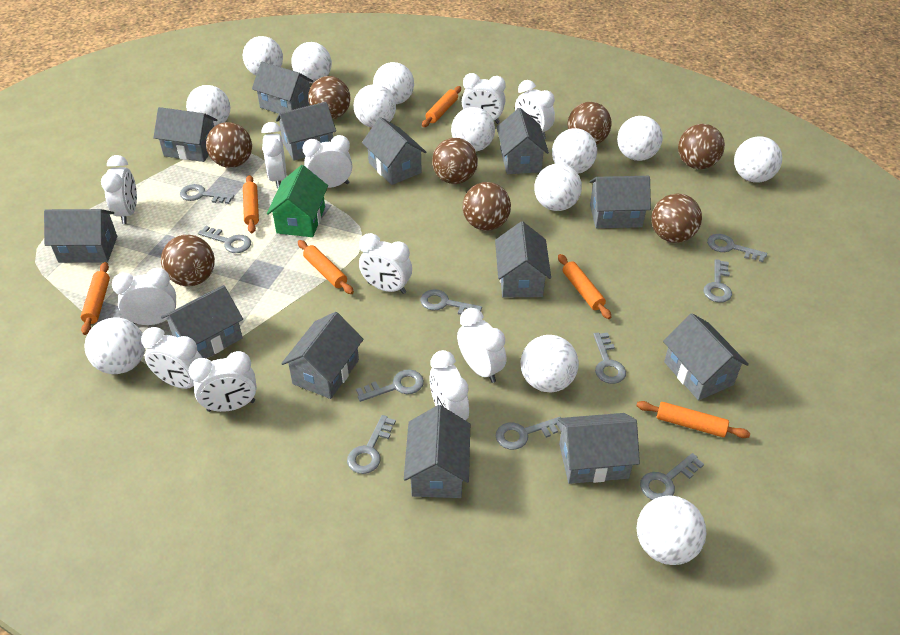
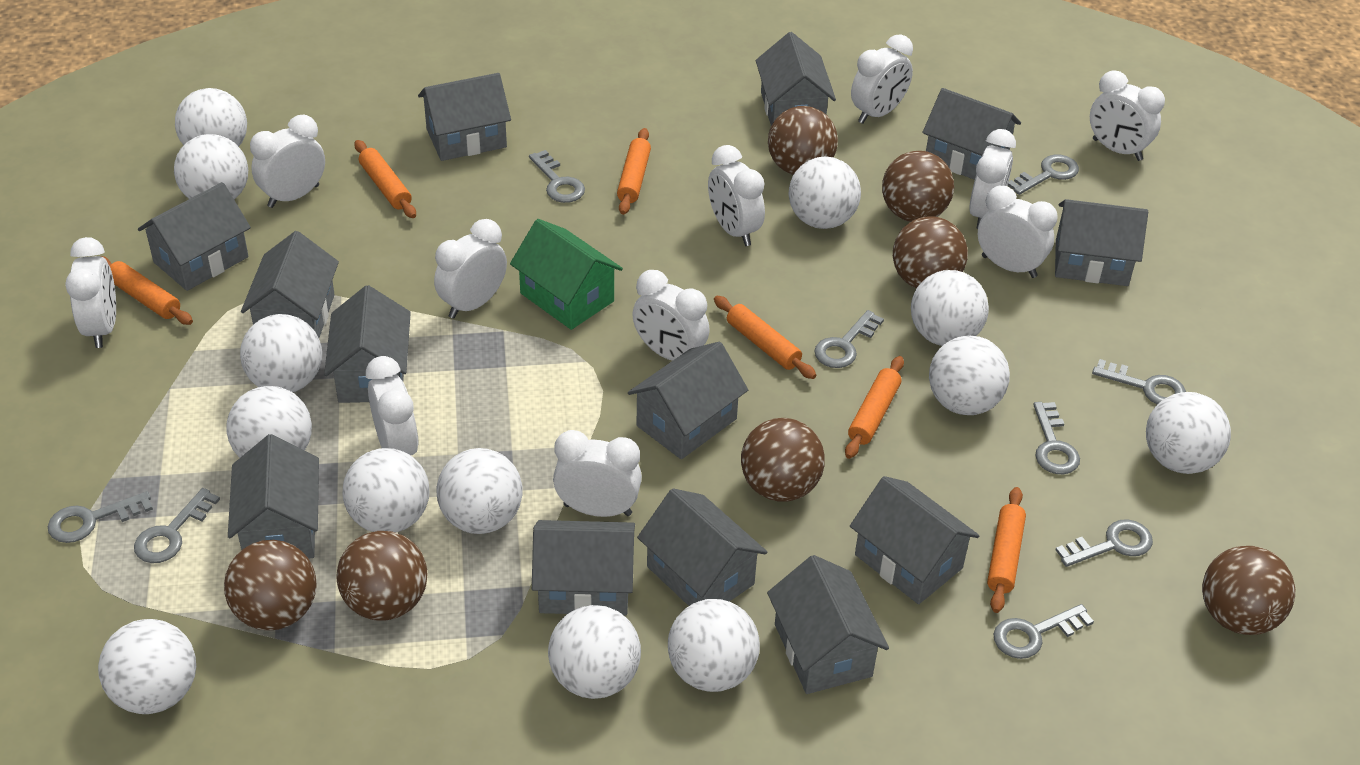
brown ball: [161,235,215,286] [206,122,252,168] [308,76,350,119] [432,138,478,184] [463,182,511,231] [568,102,612,145] [651,193,702,243] [678,124,725,169] = 8 -> [224,540,317,631] [336,531,427,621] [741,418,825,502] [768,106,838,175] [882,151,954,222] [893,217,968,288] [1202,546,1295,635] = 7
grey key: [180,184,234,204] [198,226,251,253] [347,415,396,474] [356,369,424,402] [420,289,482,315] [496,417,562,450] [593,333,626,384] [640,453,704,500] [704,259,732,303] [707,234,767,262] = 10 -> [48,491,153,543] [134,488,220,563] [529,150,585,203] [814,310,884,368] [994,604,1094,659] [1008,154,1079,195] [1033,402,1080,474] [1056,519,1153,567] [1092,359,1186,404] = 9

